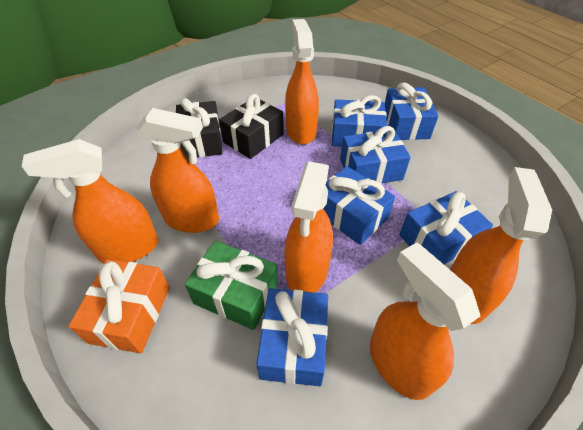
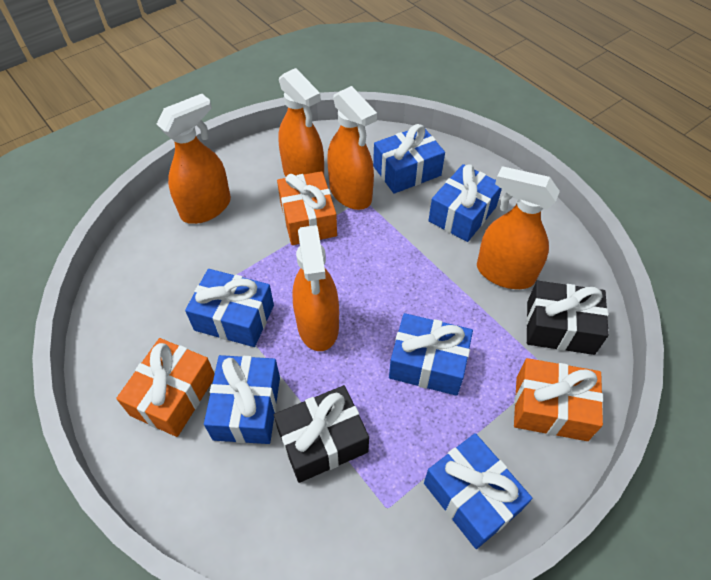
green gift: [185,241,278,330] = 1 -> none = 0
orange gift: [69,259,170,353] = 1 -> [116,338,214,437] [277,171,337,245] [514,358,603,441] = 3
orange spray bottle: [22,139,158,263] [137,108,219,233] [284,161,333,293] [285,19,319,145] [370,242,480,400] [450,167,552,324] = 6 -> [157,94,231,224] [278,68,324,177] [292,225,339,351] [327,86,377,210] [477,166,560,289] = 5

